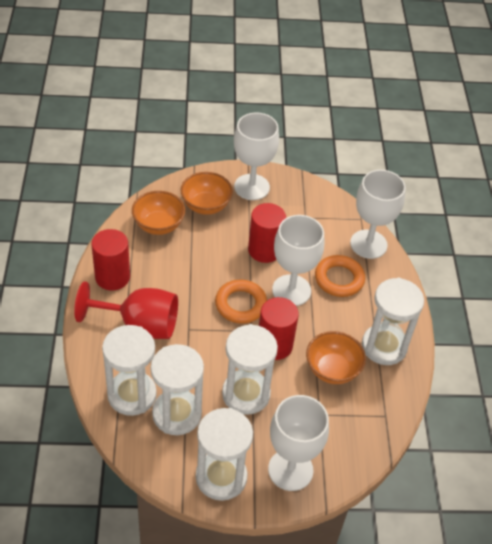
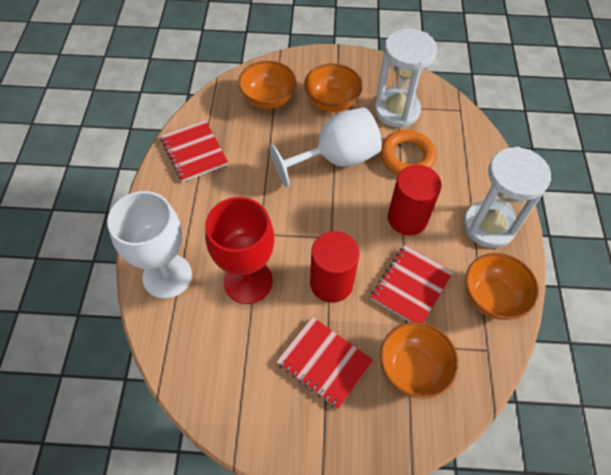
orange bowl: [132,191,185,235] [180,172,233,215] [306,331,366,384] = 3 -> [238,61,297,109] [304,64,363,112] [380,322,459,398] [465,253,539,320] = 4
orange ring: [215,279,267,324] [315,255,365,297] = 2 -> [380,130,437,175] = 1
red cylinder: [91,229,130,290] [248,203,286,263] [259,297,299,360] = 3 -> [310,231,359,303] [388,165,442,235] = 2
red notebook: none = 0 -> [161,120,228,182] [276,317,373,409] [371,245,453,323] = 3
white goblet: [234,113,279,200] [268,395,329,491] [272,215,324,306] [350,170,406,259] = 4 -> [107,191,192,299] [270,107,382,188] = 2
white hourglass: [102,325,157,416] [150,344,204,435] [196,408,253,501] [222,324,278,415] [362,278,424,365] = 5 -> [375,29,437,128] [463,147,551,248] = 2

